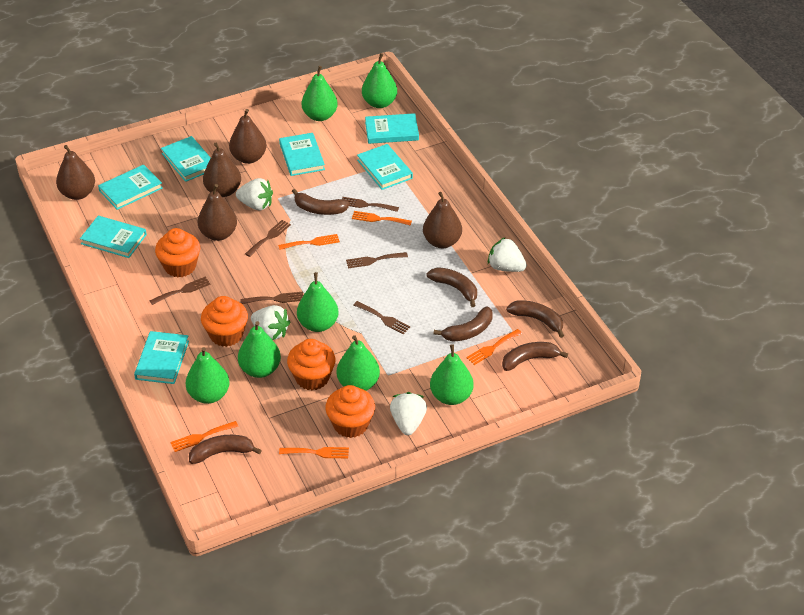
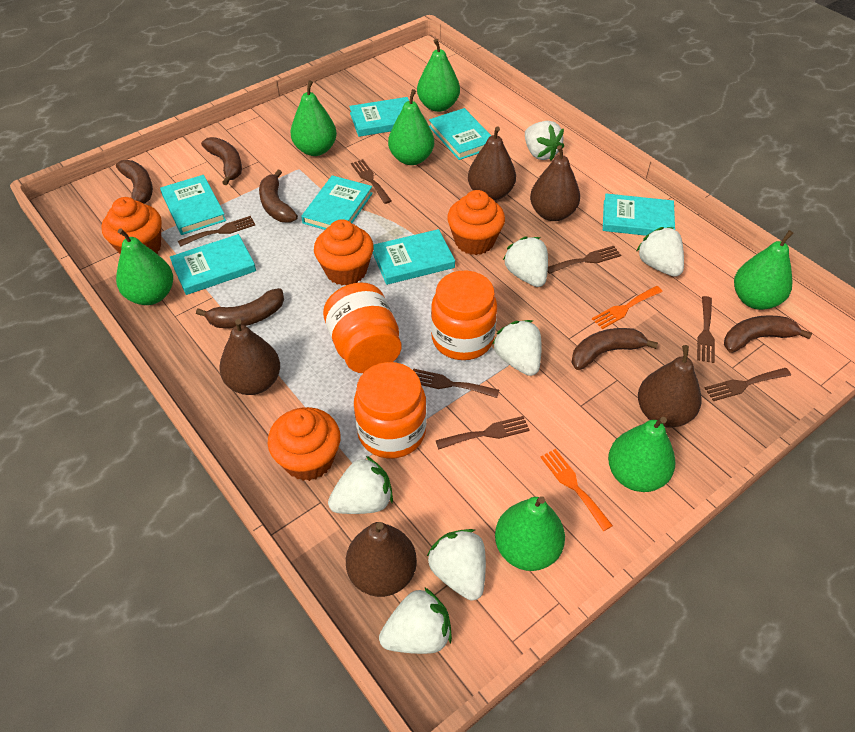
brown fork: [149,277,211,305] [240,292,303,304] [245,220,291,257] [342,197,399,212] [346,252,408,268] [353,301,410,334] = 6 -> [178,216,255,247] [351,159,392,204] [413,368,499,398] [435,416,530,450] [548,246,621,274] [697,296,715,363] [705,368,791,401] = 7
orange fork: [170,421,238,452] [278,234,340,250] [279,447,349,459] [352,211,412,225] [466,329,522,365] = 5 -> [540,449,613,531] [592,286,663,329] = 2
orange jar: none = 0 -> [323,283,401,373] [354,362,427,459] [431,271,497,360] = 3
white strawberry: [236,178,273,210] [251,305,290,340] [390,392,427,435] [488,237,527,272] = 4 -> [328,456,393,514] [379,587,452,654] [427,529,486,601] [493,320,541,376] [503,237,548,287] [525,121,564,161] [636,227,684,277] = 7

